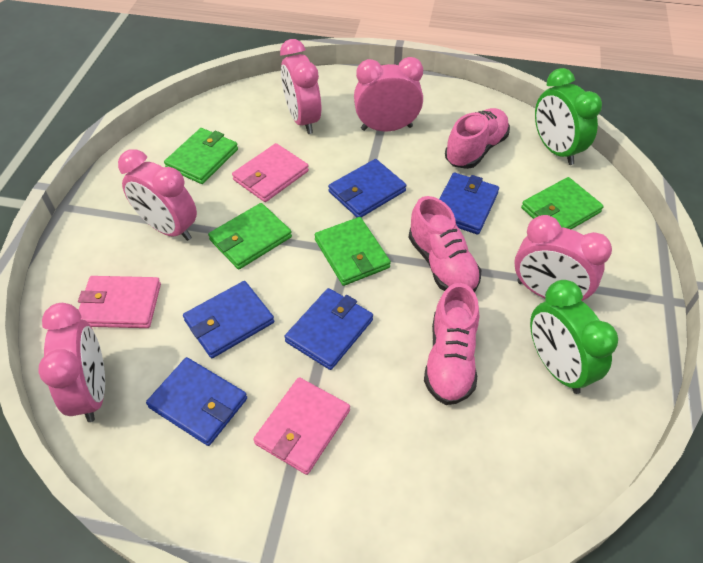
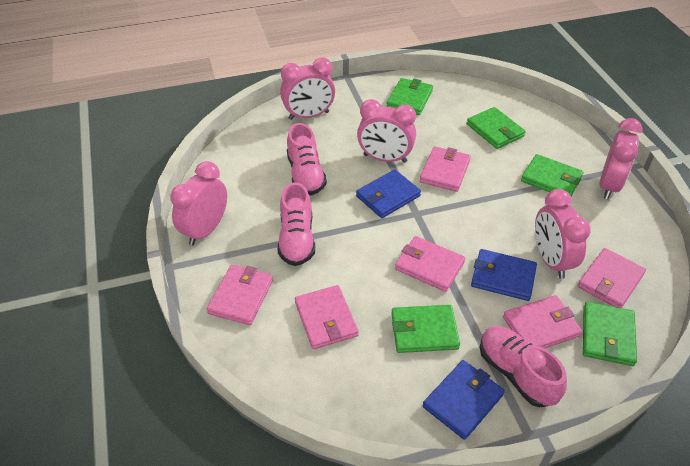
blue wallet: [146,357,247,446] [183,281,274,358] [284,288,373,370] [328,159,406,217] [439,173,499,235] = 5 -> [356,169,421,218] [423,360,505,440] [471,249,537,301] = 3
green clock: [530,280,618,394] [535,68,602,165] = 2 -> none = 0
green wallet: [164,128,238,184] [208,203,292,269] [314,217,391,286] [521,177,604,229] = 4 -> [386,78,433,115] [391,305,460,353] [467,107,526,149] [521,154,584,196] [583,302,637,366] = 5
pink wallet: [78,276,161,328] [232,143,309,202] [253,377,350,475] = 3 -> [207,265,273,325] [295,285,359,349] [395,236,465,292] [420,146,471,192] [503,295,582,349] [577,248,646,308] = 6

